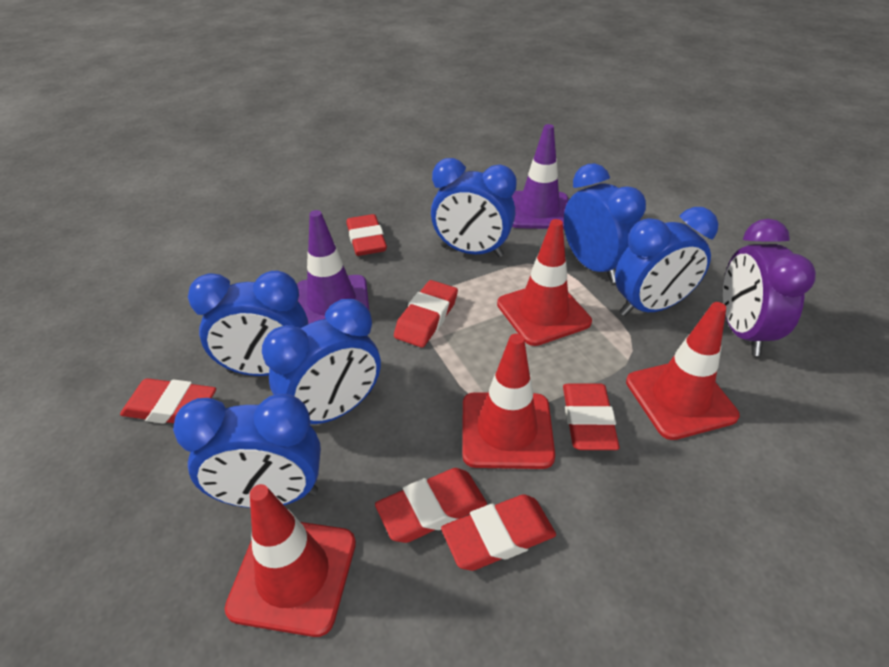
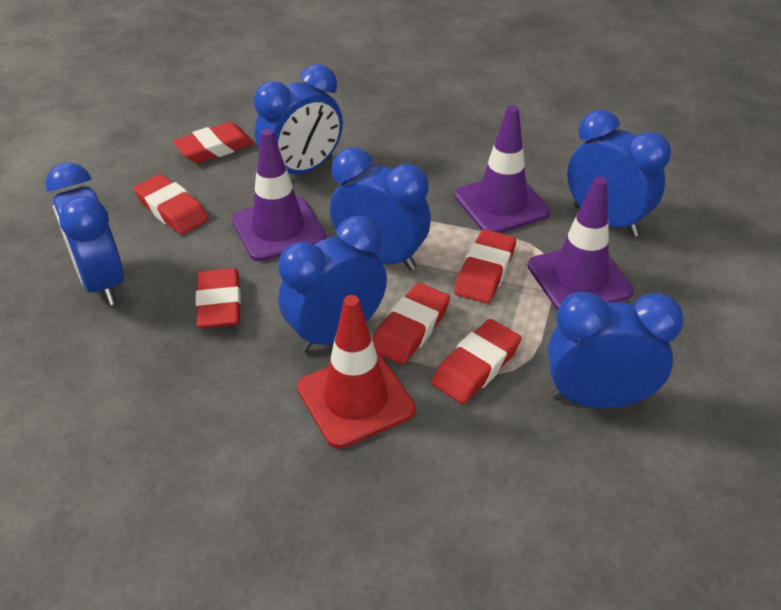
purple clock: [723,219,816,356] = 1 -> none = 0
purple traffic cone: [297,210,369,324] [512,124,568,229] = 2 -> [232,129,326,261] [454,105,550,233] [528,177,634,310] = 3
red traffic cone: [225,484,356,637] [462,333,555,469] [497,219,592,346] [626,302,740,440] = 4 -> [297,295,416,448] = 1

